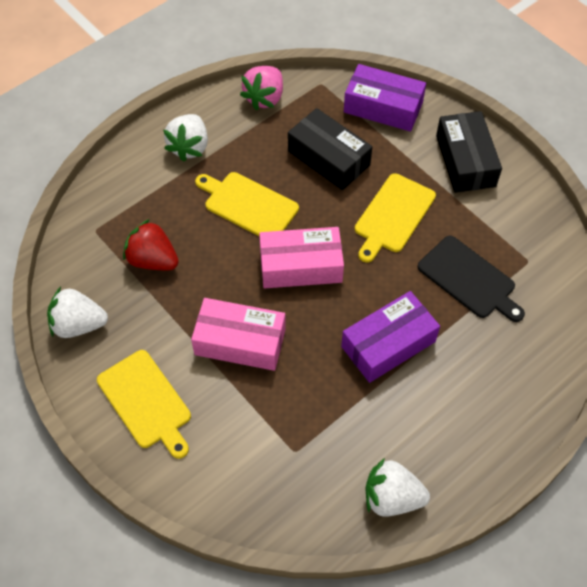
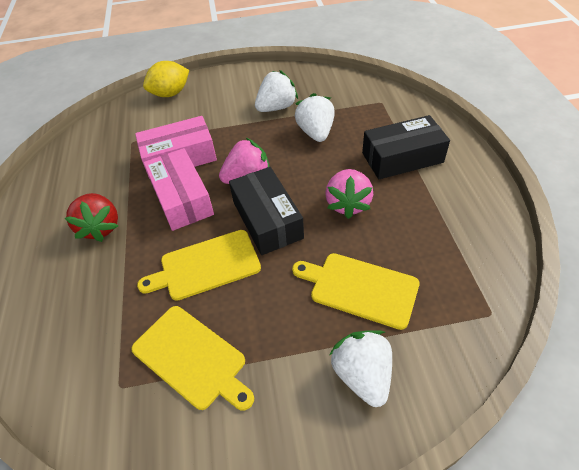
black cutting board: [418,236,525,322] = 1 -> none = 0
pink strawberry: [240,66,283,110] = 1 -> [219,138,270,184] [325,169,373,219] = 2
purple box: [341,291,440,383] [344,64,426,132] = 2 -> none = 0
yellow lemon: none = 0 -> [143,61,189,97] = 1

